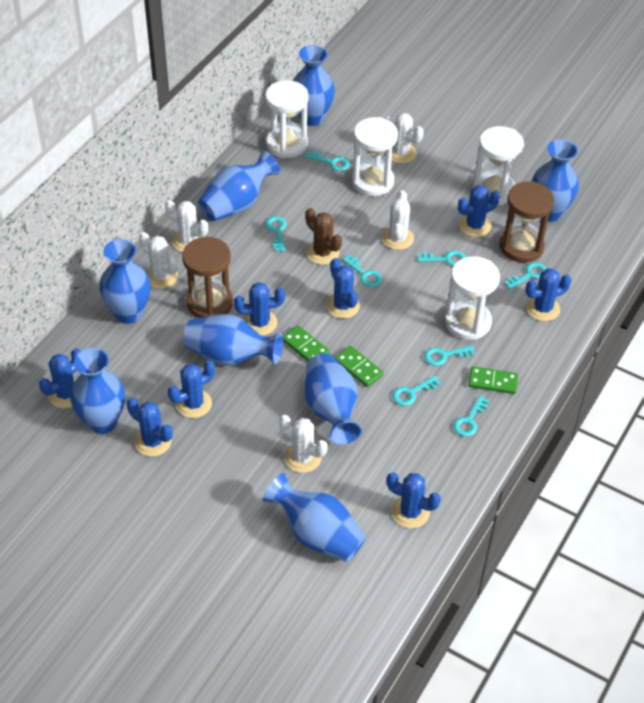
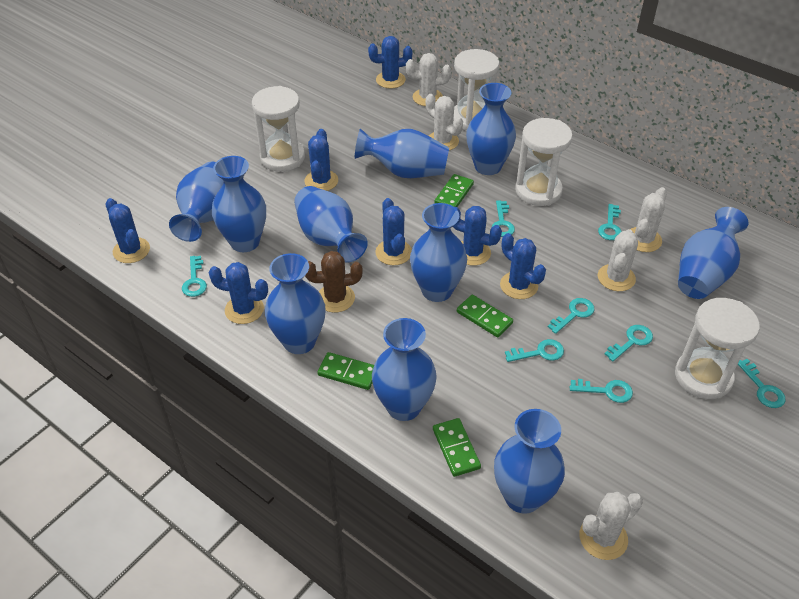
blue cactus: [39,348,81,408] [127,398,173,457] [168,361,215,418] [234,282,285,336] [326,258,360,319] [386,472,441,528] [458,185,500,237] [525,268,572,321] = 8 -> [106,198,150,263] [209,262,268,324] [305,129,338,191] [368,36,412,89] [375,198,412,265] [453,206,502,266] [500,233,546,299] = 7
blue vase: [70,348,125,434] [99,239,151,324] [183,314,283,366] [198,150,280,221] [263,473,366,562] [293,45,335,126] [305,353,362,445] [532,139,579,222] = 8 -> [169,162,224,242] [212,156,266,252] [265,253,326,354] [294,186,368,263] [355,129,449,178] [372,318,437,421] [410,203,467,302] [466,83,516,175] [494,409,565,514] [678,207,749,299] = 10
brown hourglass: [182,237,233,318] [500,181,554,263] = 2 -> none = 0
green domino: [283,325,330,361] [335,346,384,387] [468,366,518,394] = 3 -> [317,352,374,390] [433,418,481,477] [434,174,474,207] [457,295,513,337] = 4

